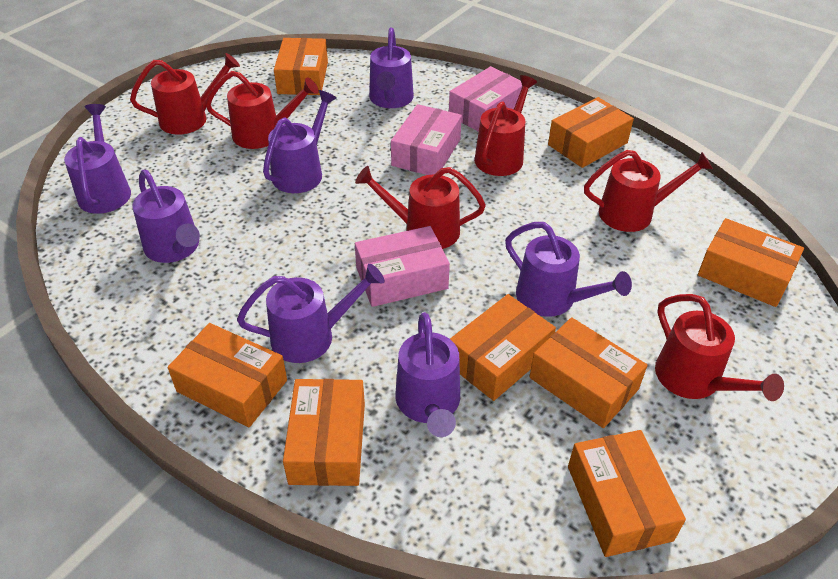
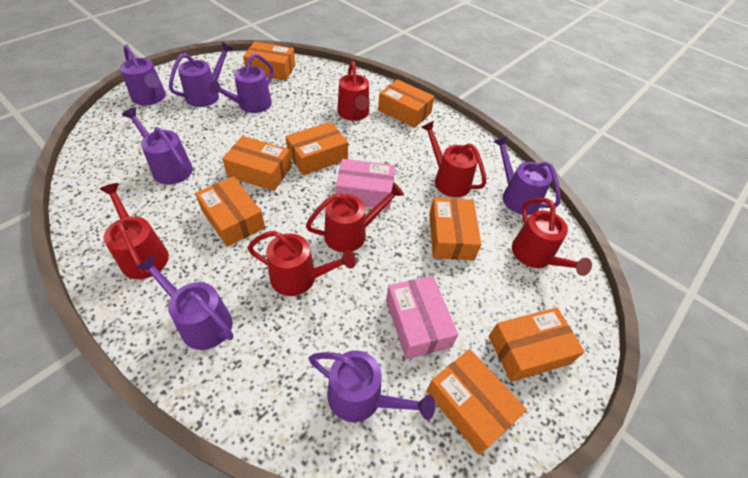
pink box: [355,226,450,307] [391,104,462,175] [449,66,522,132] = 3 -> [336,159,395,209] [386,276,458,359] = 2

